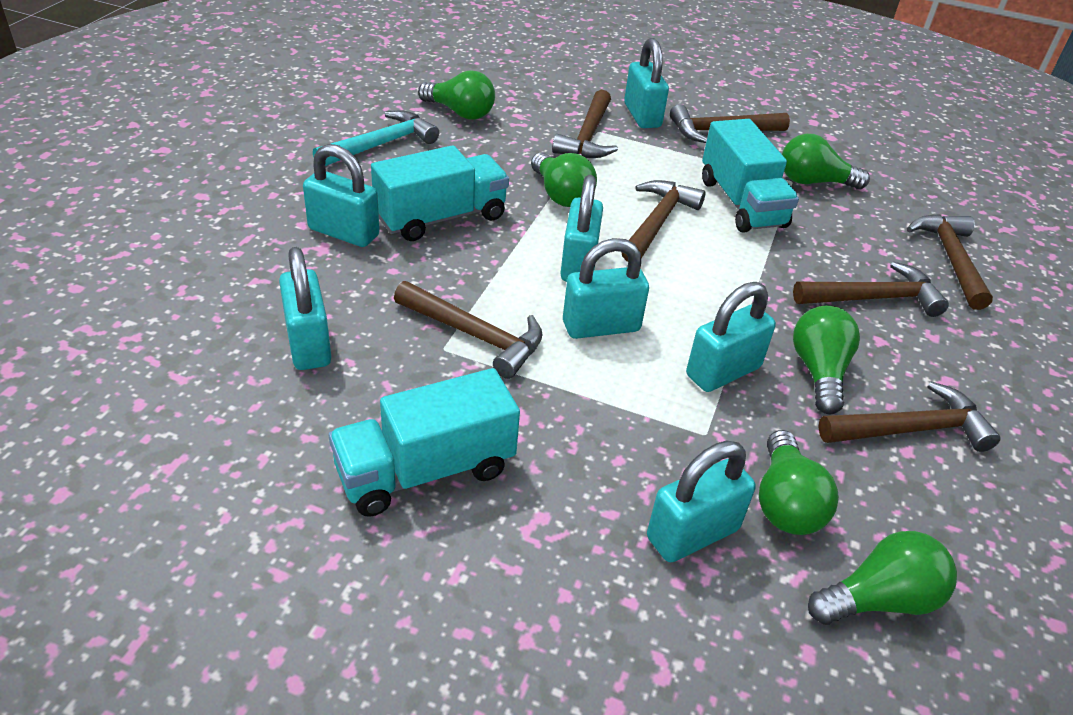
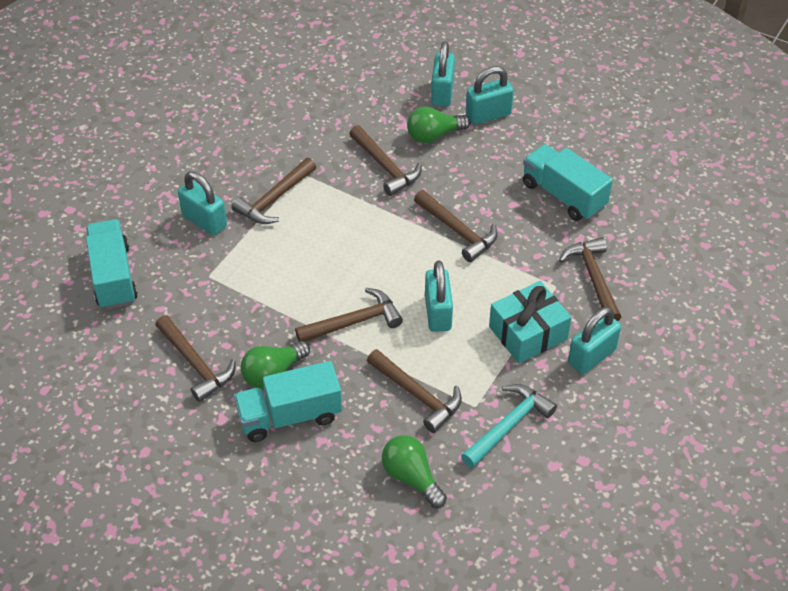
green light bulb: [418,71,495,120] [531,152,597,207] [759,430,839,535] [782,134,870,190] [793,306,860,414] [808,531,957,625] = 6 -> [241,341,310,389] [382,435,447,508] [407,107,470,143] = 3
turquoise gift: none = 0 -> [489,281,572,363] = 1
turquoise padlock: [279,247,331,370] [303,144,380,247] [560,175,603,282] [563,238,649,339] [624,38,669,128] [647,440,756,562] [686,282,776,392] = 7 -> [178,171,227,236] [425,261,453,332] [431,41,455,107] [466,66,514,124] [568,307,621,374] = 5

